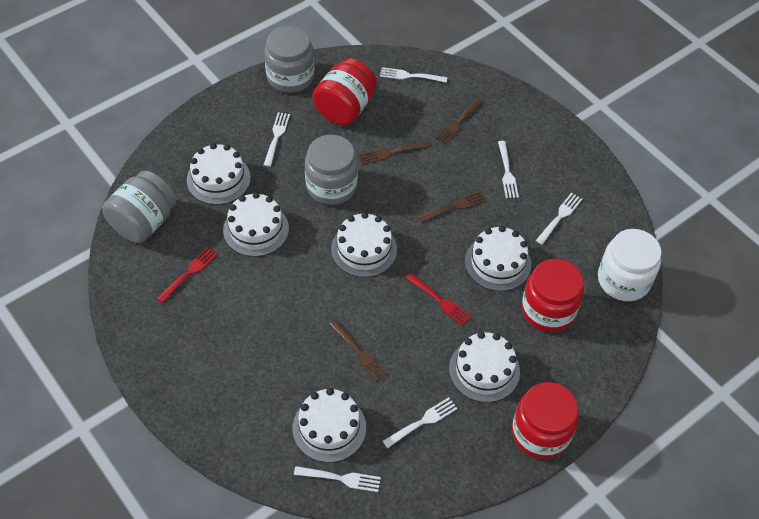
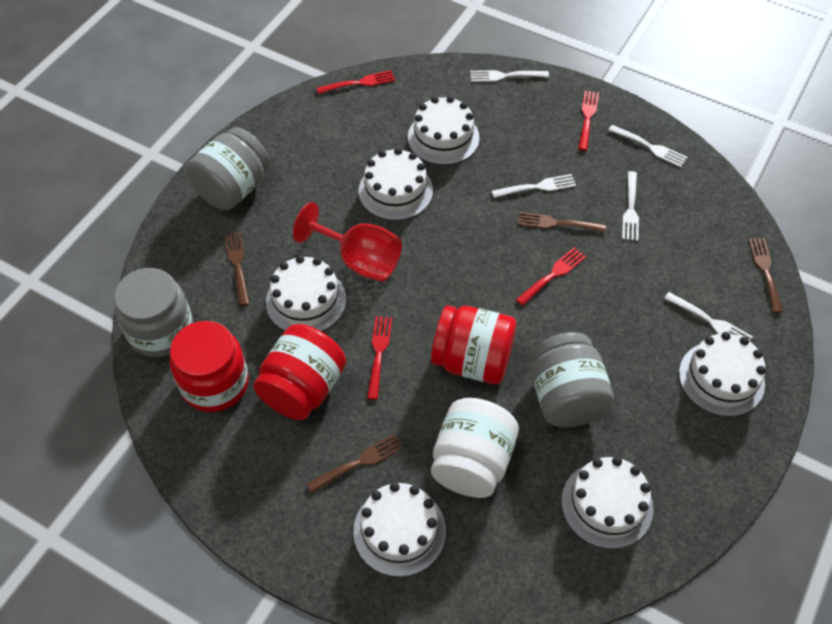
red fork: [157,247,218,303] [406,273,472,326] = 2 -> [317,70,395,94] [367,316,392,400] [516,247,586,306] [578,91,599,151] = 4
red goblet: none = 0 -> [293,202,402,281] = 1
white fork: [264,112,290,167] [294,466,381,492] [380,67,447,83] [383,397,458,448] [498,141,519,198] [536,193,582,245] = 6 -> [470,70,549,82] [492,174,576,198] [608,125,687,167] [622,171,639,241] [664,292,753,341] = 5

